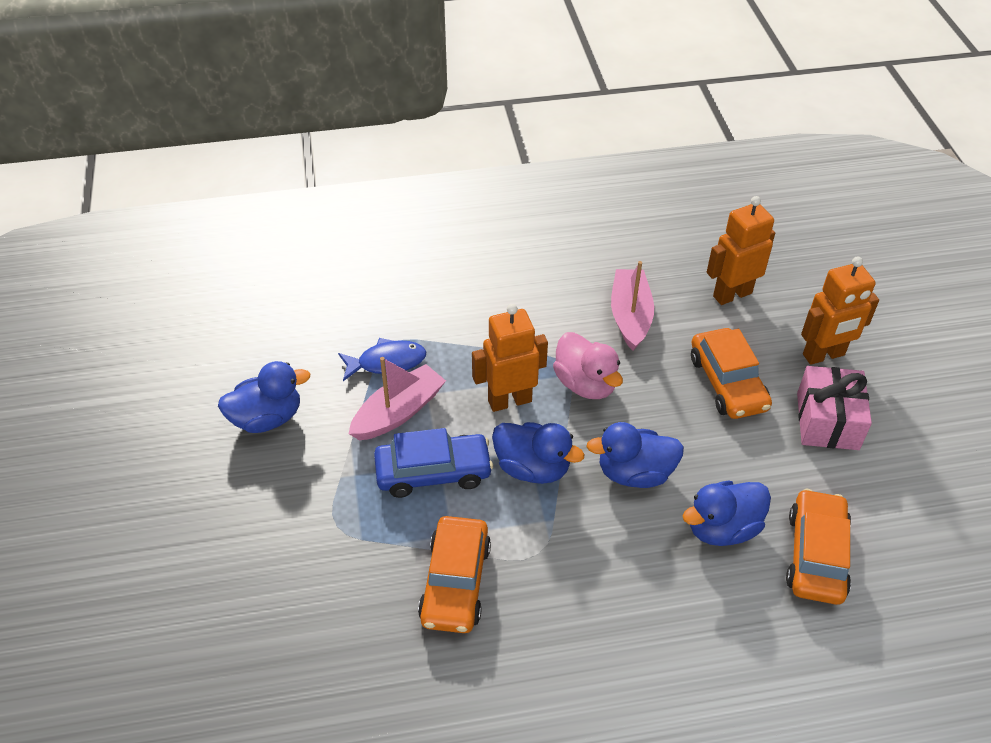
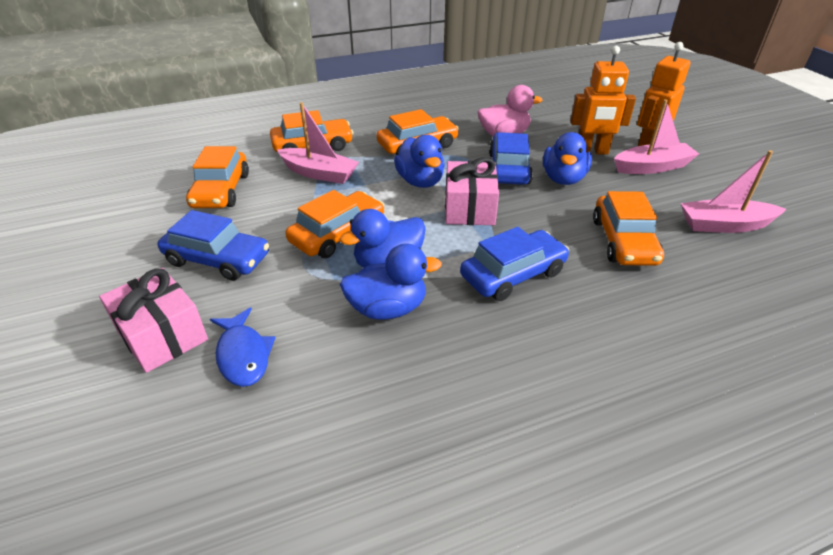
blue car: [374,428,493,498] = 1 -> [157,210,269,281] [460,227,569,301] [489,132,533,185] = 3
orange car: [418,516,491,633] [691,328,772,419] [786,489,851,605] = 3 -> [186,146,249,208] [270,110,353,152] [285,190,384,258] [377,109,459,155] [593,191,664,266] = 5
orange robot: [472,304,548,412] [707,196,775,305] [801,257,879,365] = 3 -> [570,46,636,155] [637,42,690,146] = 2
pink boat: [349,357,446,440] [611,261,654,351] = 2 -> [277,102,359,184] [614,99,699,174] [681,150,786,233] = 3
pink gift: [797,366,872,450] = 1 -> [99,268,208,373] [445,157,499,225] = 2

